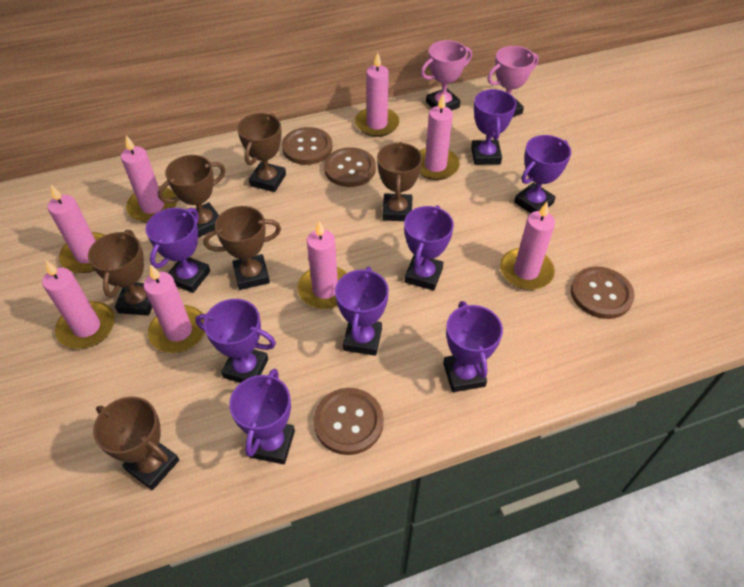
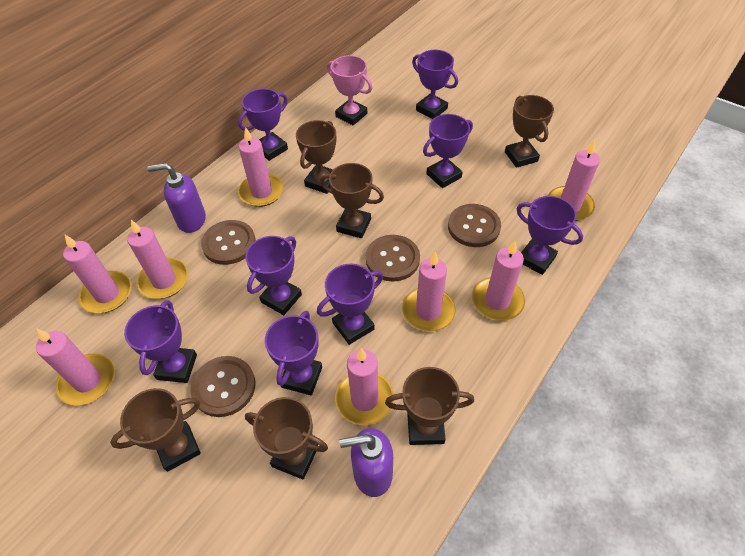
pink trophy: [421,40,472,111] [487,46,539,117] = 2 -> [327,55,372,125] = 1
purple soap dispenser: none = 0 -> [147,163,206,233] [339,428,393,497] = 2

